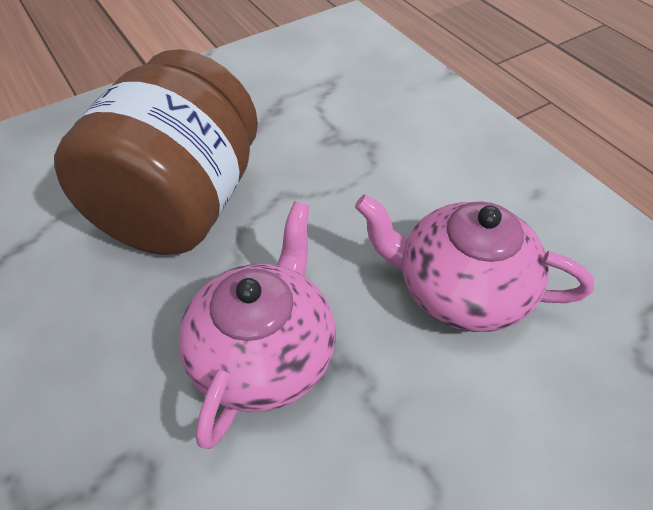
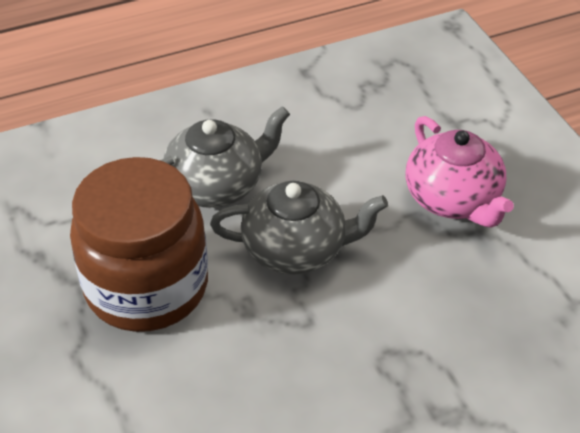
grey teapot: none = 0 -> [160,106,290,208] [210,181,388,275] = 2
pink teapot: [179,202,336,449] [355,194,594,332] = 2 -> [405,116,514,227] = 1

